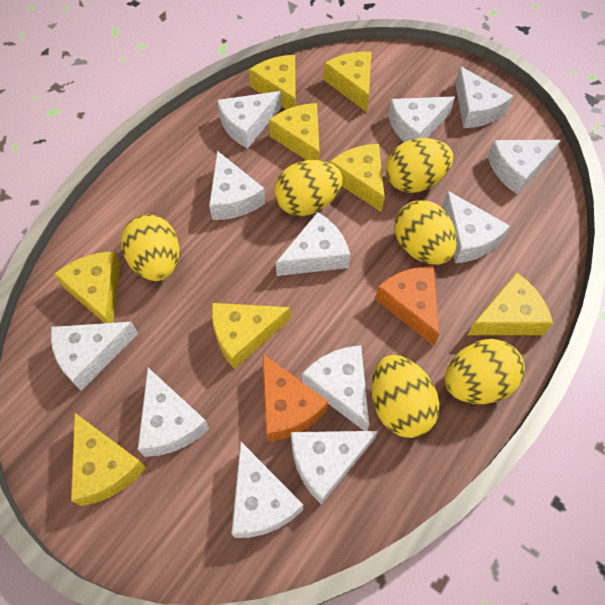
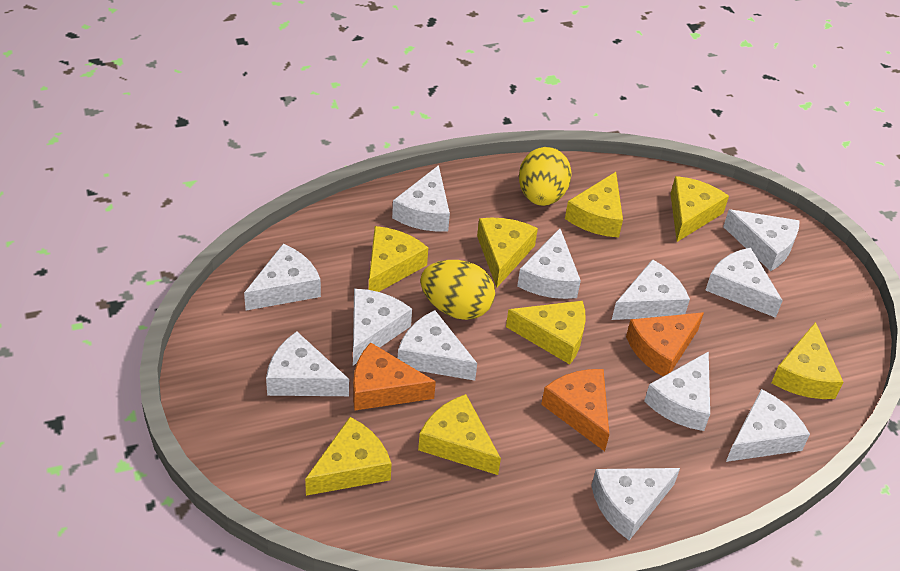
orange cheese: [263,354,328,442] [375,266,439,346] = 2 -> [353,342,436,411] [541,369,609,451] [626,312,704,376] = 3
yellow egg: [121,214,180,281] [274,160,343,216] [371,355,440,438] [386,138,453,193] [394,200,457,265] [445,339,525,404] = 6 -> [420,260,495,320] [519,147,572,206] = 2

